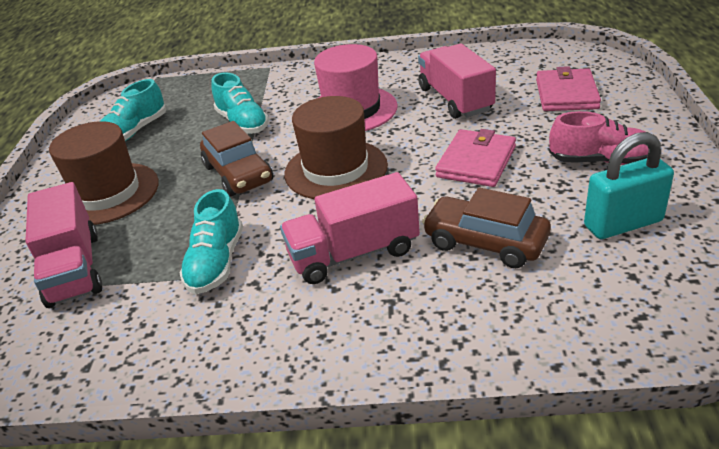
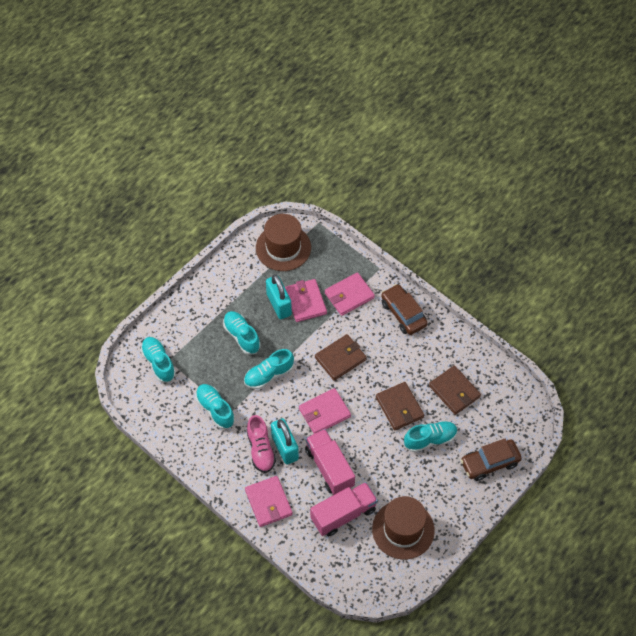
brown wallet: none = 0 -> [315,334,367,381] [376,382,424,430] [429,365,481,415] = 3
pink hat: [314,44,398,131] = 1 -> none = 0
pink truck: [25,182,102,308] [280,172,420,284] [418,44,496,119] = 3 -> [305,429,355,495] [310,482,378,537] = 2
pink wallet: [435,129,516,187] [536,66,601,111] = 2 -> [245,476,293,527] [285,279,327,322] [299,388,351,434] [325,272,375,316] = 4
turquoise padlock: [584,132,674,239] = 1 -> [266,274,292,319] [271,418,299,465] = 2
turquoise shoe: [101,79,166,141] [180,189,243,294] [211,72,269,134] = 3 -> [141,337,176,383] [196,384,235,429] [223,311,261,355] [244,349,294,389] [404,421,458,452] = 5

